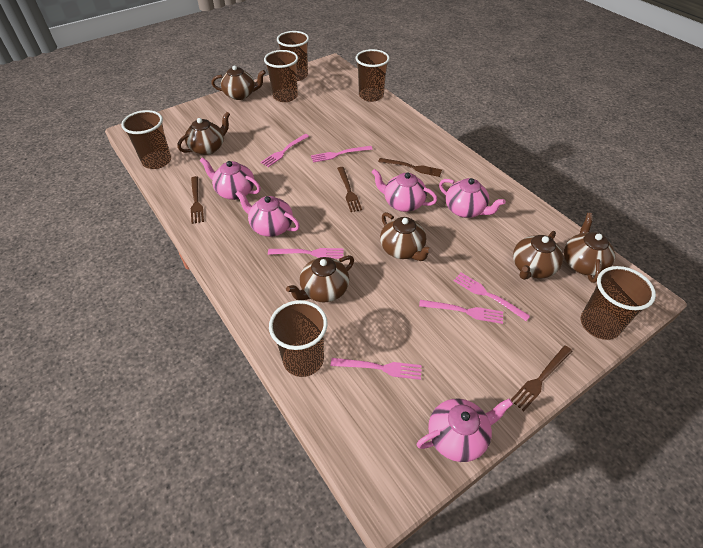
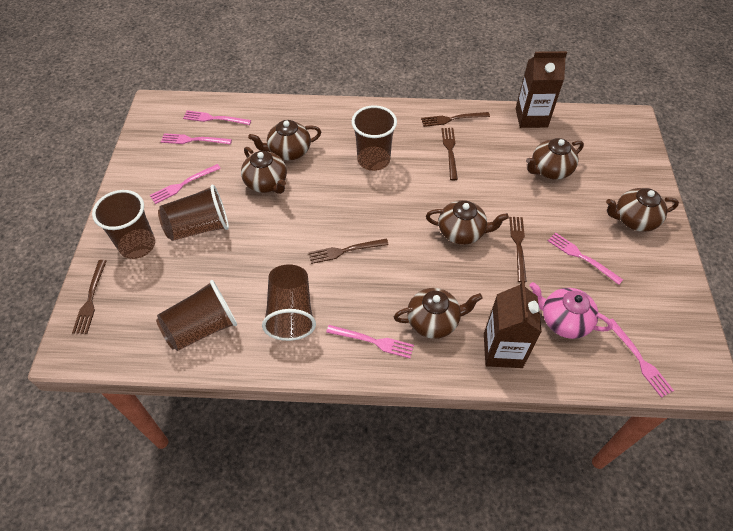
brown carton: none = 0 -> [484,281,542,368] [516,51,567,128] = 2
brown cup: [121,110,171,169] [264,50,298,102] [269,300,328,377] [277,31,309,81] [355,49,390,102] [581,266,656,340] = 6 -> [92,190,155,259] [156,280,237,351] [158,185,229,241] [262,264,316,341] [352,105,397,171] = 5
brown fork: [191,176,204,224] [337,167,362,212] [378,158,442,177] [511,345,572,411] = 4 -> [72,260,107,334] [308,238,389,264] [421,112,490,127] [442,128,458,180] [509,217,527,282] = 5
pink teapot: [200,157,261,200] [235,190,300,237] [372,169,437,212] [417,399,513,462] [439,178,506,218] = 5 -> [529,282,613,339] = 1

